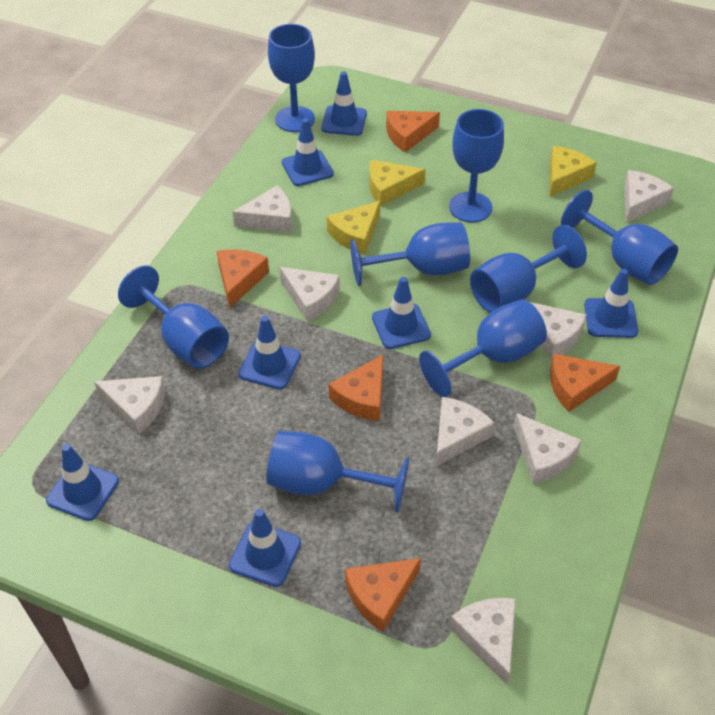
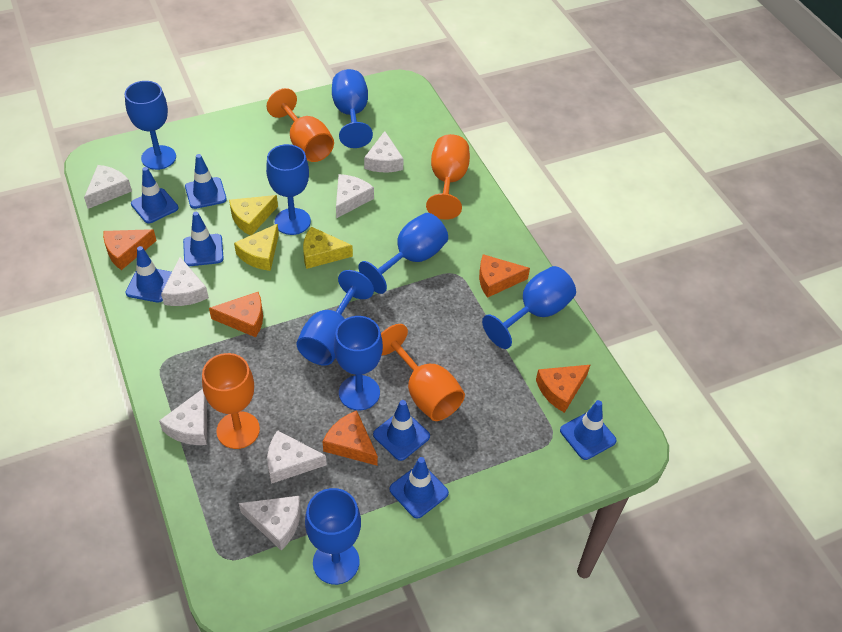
orange goblet: none = 0 -> [202,353,260,449] [267,88,334,162] [381,324,465,421] [426,134,470,220] = 4
white cheese: [94,376,165,434] [232,185,292,232] [279,267,340,321] [436,397,495,466] [449,598,516,685] [514,413,582,484] [530,302,587,360] [624,170,674,222] = 8 -> [84,165,132,209] [159,389,207,445] [161,257,209,306] [239,496,300,551] [267,430,327,484] [336,174,374,218] [364,131,404,172] = 7

